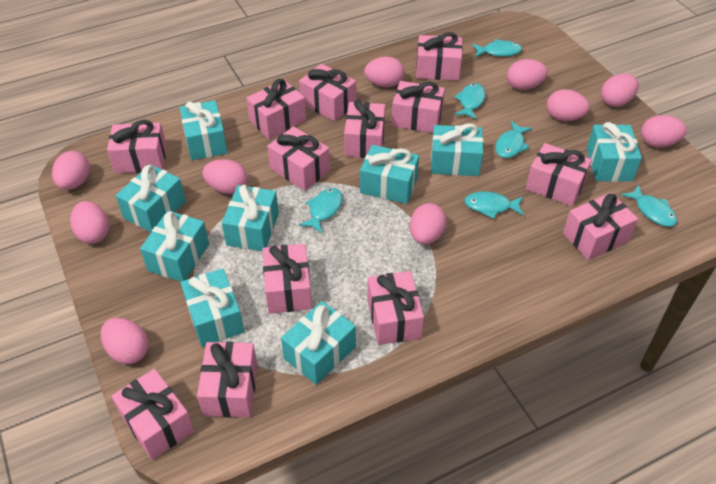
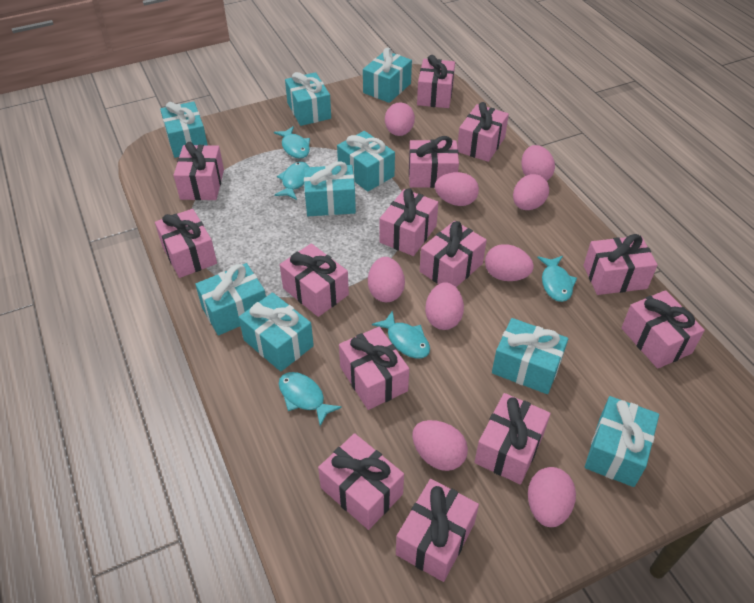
pink egg: [52,151,90,190] [70,201,109,244] [101,318,149,364] [202,159,248,194] [364,57,404,87] [410,203,447,245] [507,59,548,90] [547,89,590,121] [601,74,639,107] [641,115,687,148] = 10 -> [368,257,405,302] [385,103,415,136] [412,420,468,471] [425,282,464,330] [435,172,479,206] [485,244,534,281] [513,174,549,210] [521,145,555,181] [528,467,576,527] = 9
pink gift: [107,120,167,173] [111,369,194,460] [197,342,257,417] [246,79,306,139] [263,244,312,314] [267,126,330,191] [299,64,356,122] [344,100,385,158] [367,271,424,345] [391,81,445,133] [416,32,463,81] [526,143,592,206] [563,193,638,260] = 13 -> [155,209,217,278] [174,142,224,200] [280,243,349,317] [318,433,404,530] [339,327,409,410] [379,188,439,256] [396,479,479,582] [409,136,459,188] [417,55,455,108] [420,221,487,287] [457,102,509,162] [474,393,551,485] [583,234,658,295] [621,290,705,369] = 14
turquoise fish: [299,188,343,234] [454,83,486,120] [464,191,524,219] [472,39,522,58] [495,121,532,158] [621,185,677,227] = 6 -> [274,126,310,159] [274,162,309,200] [279,372,342,426] [372,310,430,359] [537,256,577,302] = 5

